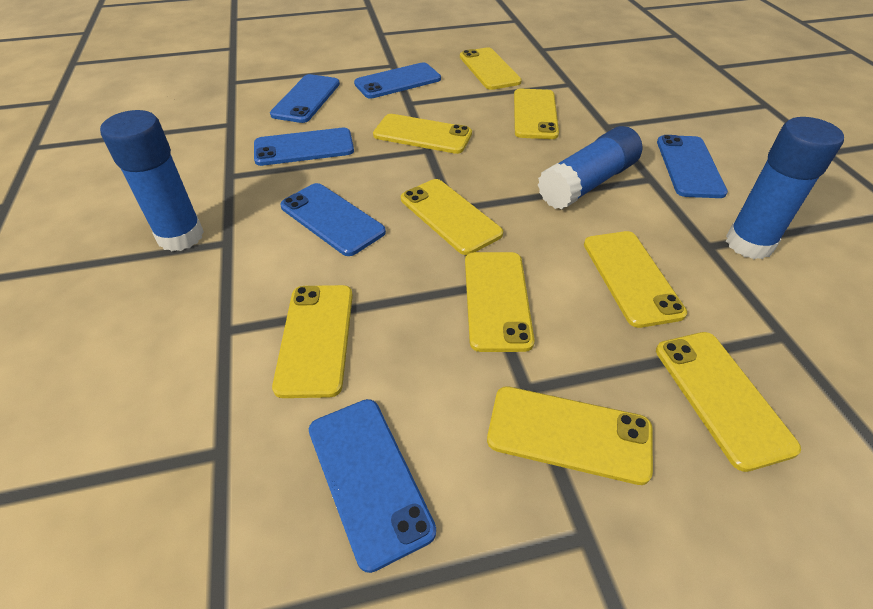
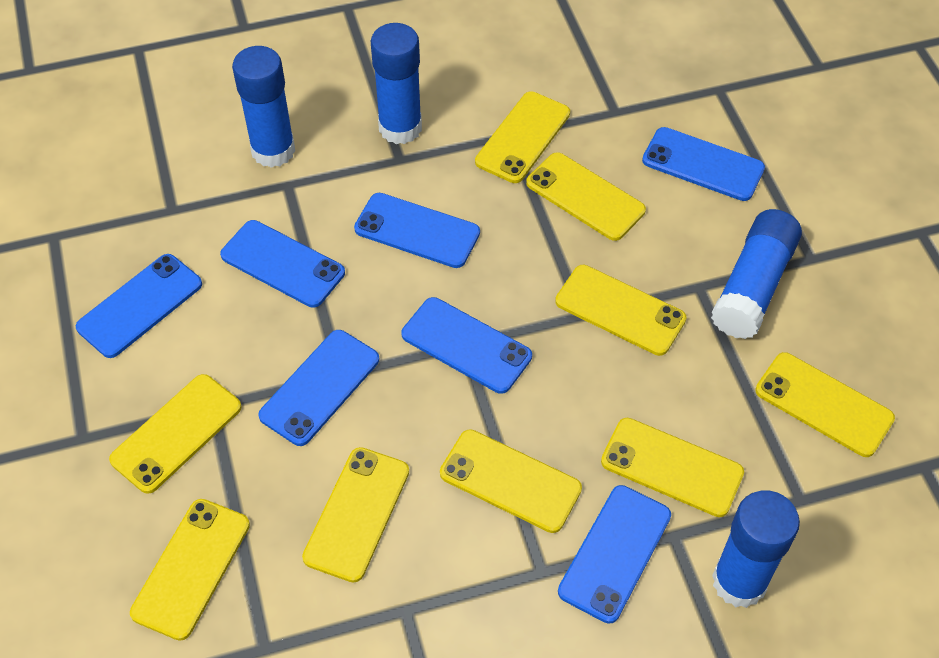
blue glue stick: [100,110,204,251] [538,126,643,210] [726,117,844,259] = 3 -> [232,46,295,168] [371,23,422,144] [711,209,802,339] [712,490,800,608] = 4
blue phone: [254,128,354,166] [270,74,340,123] [280,183,386,256] [309,399,436,573] [354,62,441,98] [657,135,728,198] = 6 -> [76,254,202,358] [220,220,345,308] [258,330,379,446] [354,193,480,268] [402,297,532,394] [558,485,671,624] [642,127,765,201] = 7

